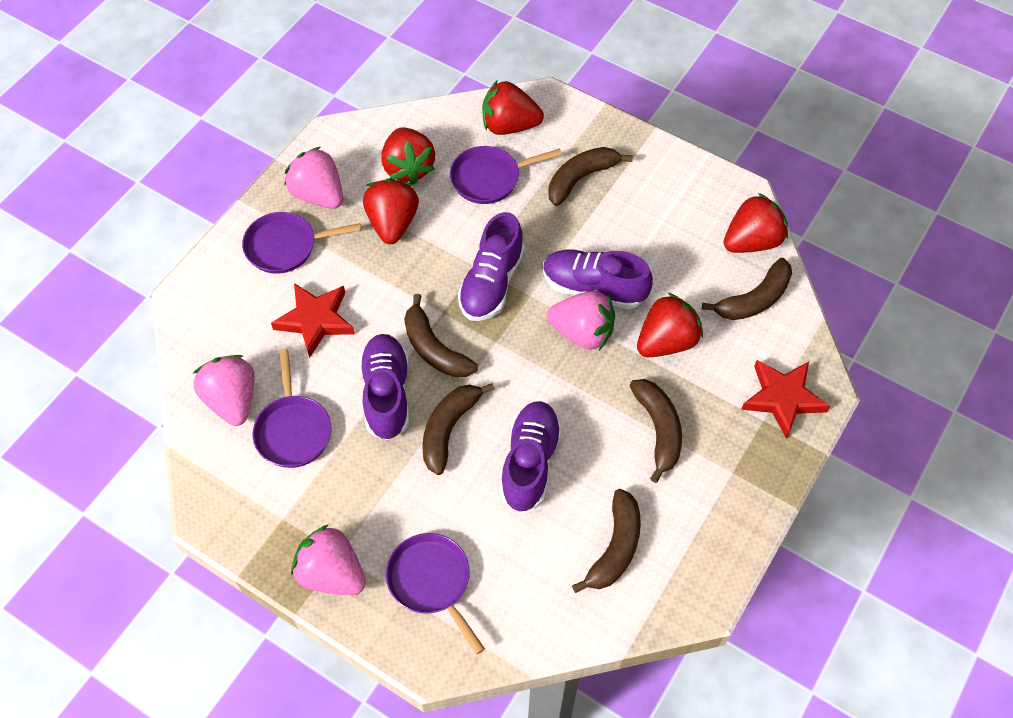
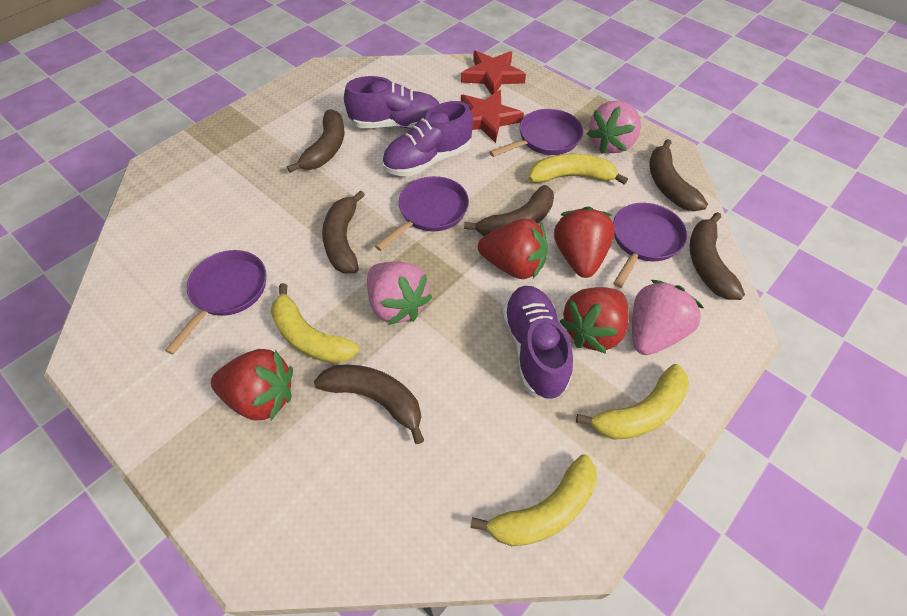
pink strawberry: [192,355,255,426] [284,147,343,209] [291,524,366,595] [547,291,615,350] = 4 -> [367,262,432,325] [587,101,641,154] [632,280,704,355] = 3
purple shoe: [359,334,409,440] [458,212,524,321] [500,401,562,512] [543,250,653,309] = 4 -> [344,76,439,129] [382,101,473,176] [502,286,573,400] = 3
red strawberry: [363,179,419,244] [381,127,435,184] [482,81,544,135] [637,293,703,357] [724,193,788,253] = 5 -> [211,349,293,421] [478,219,548,279] [554,206,615,278] [560,287,629,354] = 4
yellow banana: none = 0 -> [271,283,359,363] [470,454,597,546] [529,154,628,185] [576,364,689,440] = 4

